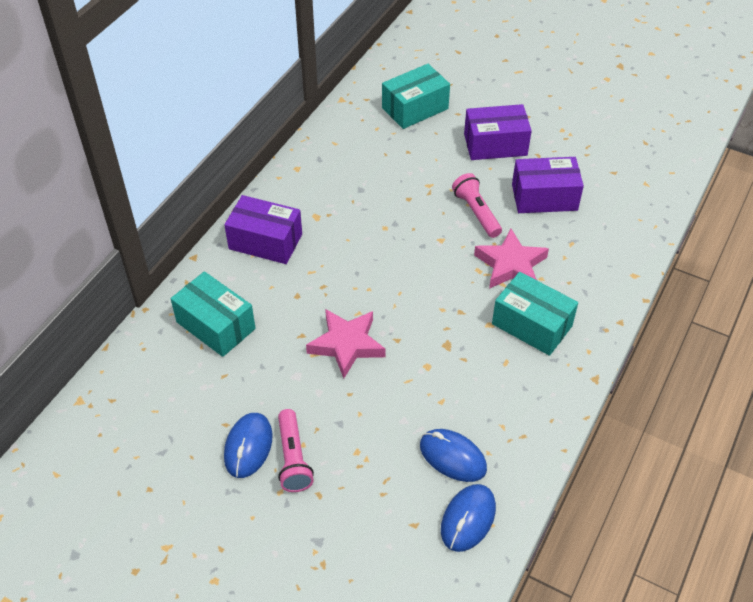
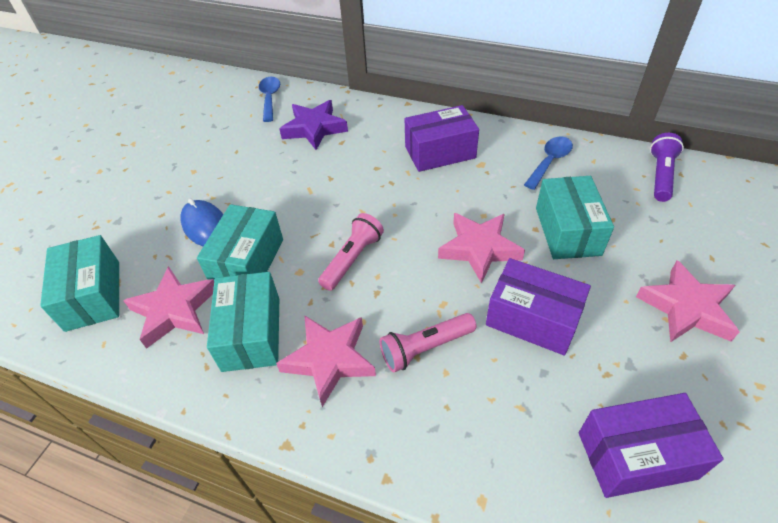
blue mouse: [224,413,273,478] [420,429,487,482] [441,484,496,552] = 3 -> [180,198,223,246] = 1
blue spoon: none = 0 -> [259,77,280,122] [524,137,573,190] = 2
pink star: [306,309,385,378] [474,229,549,289] = 2 -> [123,266,214,349] [276,315,376,407] [438,213,525,284] [636,260,739,343] = 4
purple flashlight: none = 0 -> [650,133,684,202] = 1
purple star: none = 0 -> [279,100,348,150] = 1
turquoise box: [171,271,256,357] [382,64,450,129] [492,272,578,356] = 3 -> [40,235,119,332] [197,204,283,280] [207,272,279,372] [536,176,614,259] = 4

